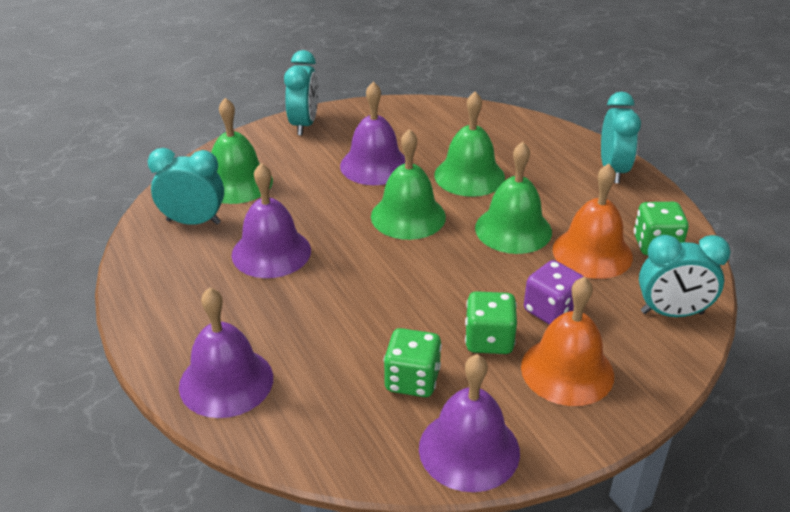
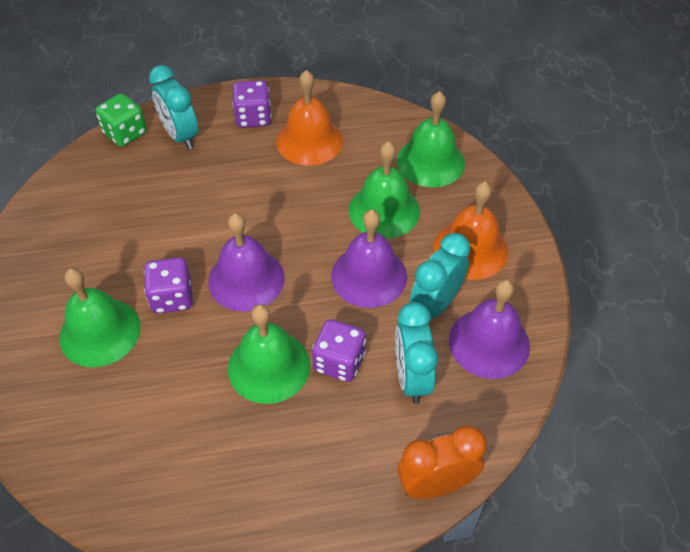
green dice: [384,328,442,397] [465,291,517,354] [634,202,689,255] = 3 -> [95,93,147,147] = 1
orange clock: none = 0 -> [397,425,487,499] = 1
purple bell: [179,287,273,418] [232,163,311,278] [340,82,405,185] [419,354,520,492] = 4 -> [208,213,285,312] [331,209,407,308] [449,279,530,379] = 3
purple dice: [524,260,584,325] = 1 -> [144,257,193,314] [232,80,271,128] [312,319,366,382] = 3
turquoise clock: [148,148,224,225] [284,50,318,135] [601,91,641,183] [639,235,731,317] = 4 -> [149,65,198,150] [395,302,438,404] [410,233,471,318] = 3

